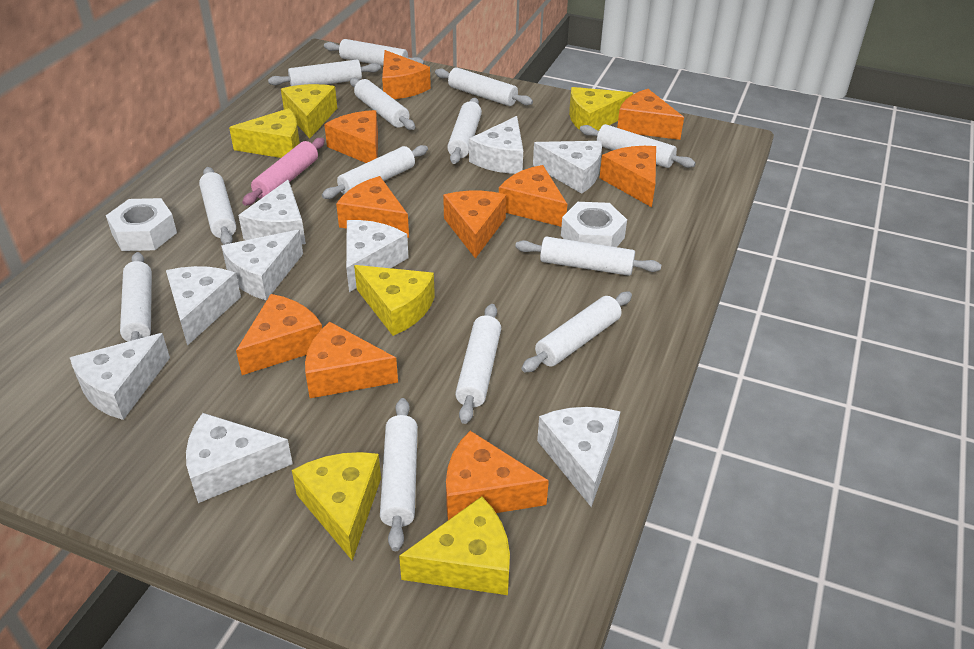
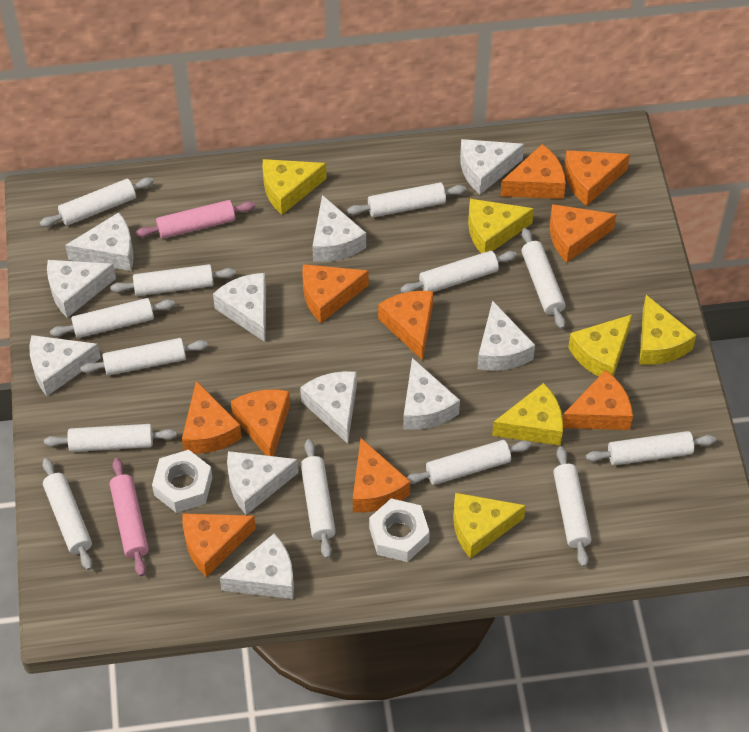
pink rolling pin: [242,138,325,206] = 1 -> [110,458,149,576] [136,200,255,239] = 2
white cheese: [70,333,170,420] [166,266,241,346] [186,413,293,503] [221,230,303,300] [238,180,306,244] [346,220,409,292] [469,116,523,174] [533,141,602,194] [537,407,621,507] = 9 -> [30,335,101,396] [47,260,116,318] [65,212,133,271] [213,273,266,342] [220,533,294,599] [227,451,299,515] [300,371,357,444] [312,195,366,262] [403,358,460,430] [460,139,524,195] [477,300,535,371] = 11

